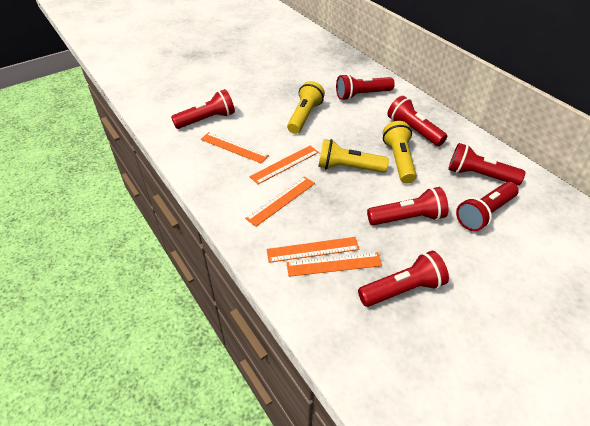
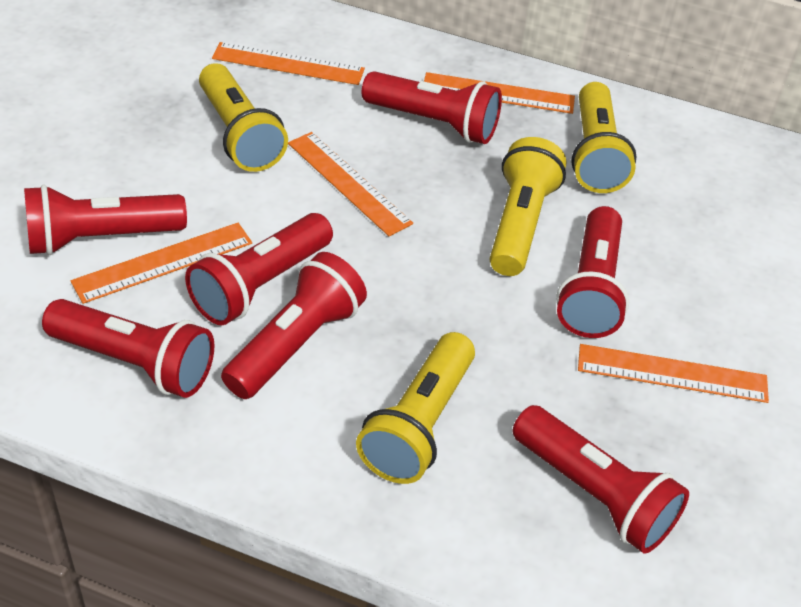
yellow flashlight: [287,81,325,134] [318,139,389,173] [383,121,417,184] = 3 -> [199,63,288,172] [356,332,475,484] [490,137,566,276] [571,82,637,193] = 4

